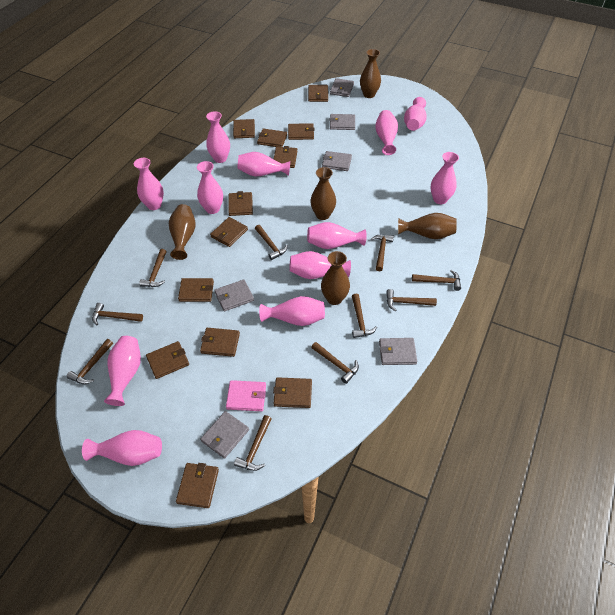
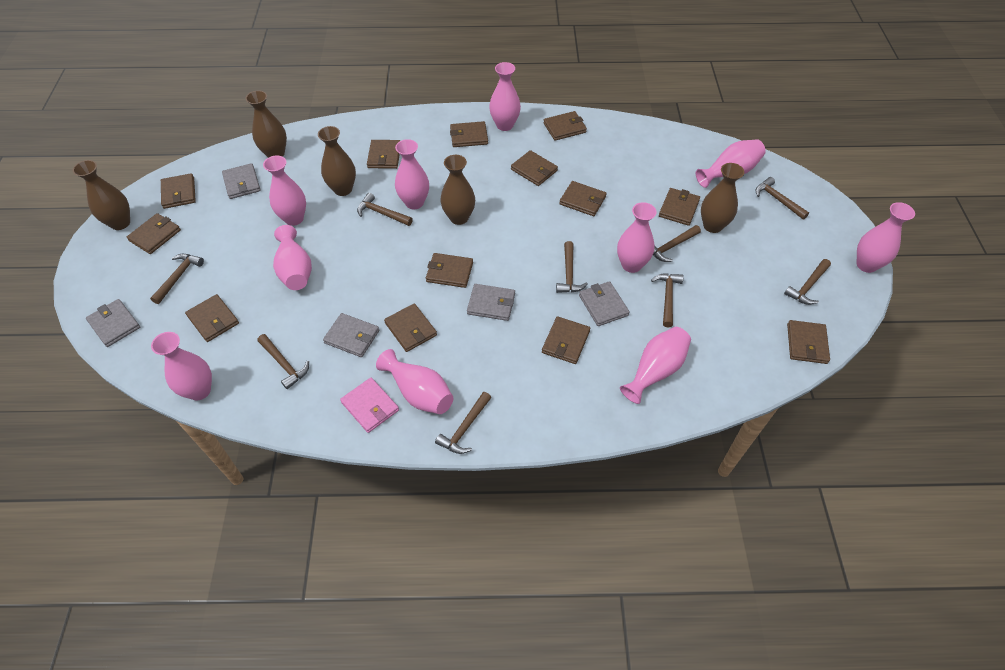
brown hammer: [66,339,113,384] [92,303,143,325] [139,249,167,287] [234,415,272,471] [255,225,288,260] [311,342,359,384] [352,294,377,338] [371,235,394,271] [386,289,437,311] [412,270,461,291] = 10 -> [150,254,204,304] [257,334,309,389] [357,193,413,226] [435,392,491,454] [556,241,588,293] [651,273,684,327] [653,225,701,262] [756,177,809,220] [784,259,831,305] = 9
brown wallet: [146,341,189,379] [176,463,219,508] [178,278,214,302] [200,328,240,357] [210,217,248,247] [228,191,253,216] [233,119,255,138] [257,129,287,147] [273,377,312,408] [274,146,297,168] [288,123,315,140] [308,85,328,102] = 12 -> [127,213,181,254] [161,173,196,209] [185,294,239,342] [367,140,400,169] [384,303,437,352] [426,253,473,288] [450,121,488,147] [511,150,558,186] [542,316,590,364] [543,111,587,141] [559,181,607,216] [659,188,700,226] [787,320,830,364] = 13
grey wallet: [200,411,249,459] [214,279,254,311] [322,151,352,171] [329,114,355,130] [330,78,354,97] [379,338,417,365] = 6 -> [86,299,140,347] [222,163,261,199] [323,313,379,357] [467,284,515,321] [579,281,630,326] = 5
pink vase: [82,430,162,466] [104,336,141,406] [134,158,164,210] [197,161,223,214] [206,111,230,163] [237,152,290,176] [259,296,325,326] [289,251,351,279] [307,222,367,249] [375,110,398,155] [404,97,427,131] [431,152,459,204] = 12 -> [151,332,212,401] [263,155,306,226] [273,225,312,290] [376,349,453,414] [395,139,429,209] [489,62,521,131] [617,202,657,273] [620,327,691,404] [696,139,766,188] [856,202,915,273] = 10

